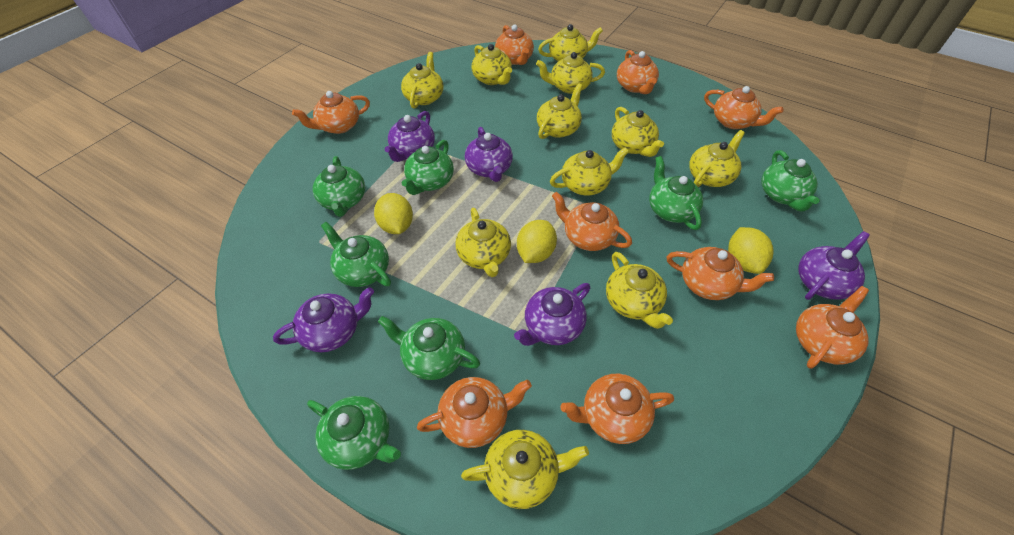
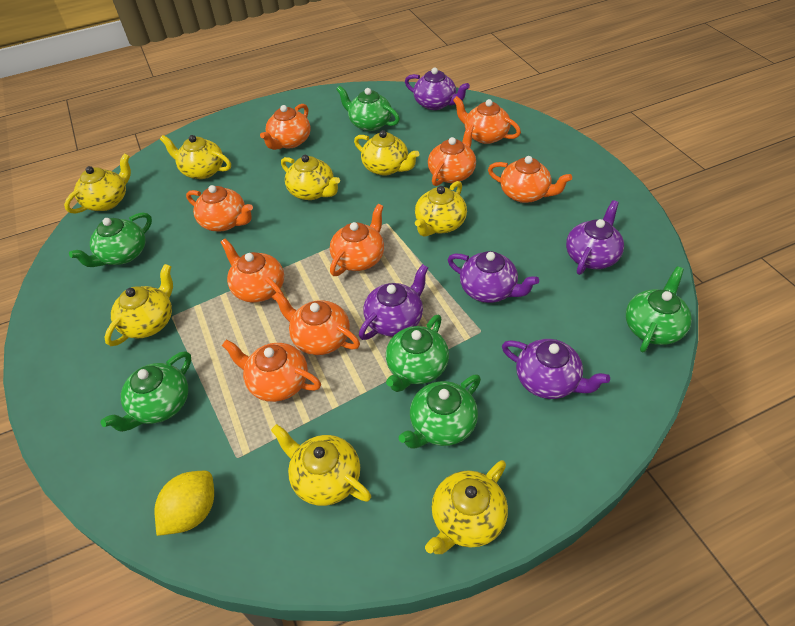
green teapot: [307,396,401,470] [313,156,365,217] [321,222,391,287] [378,316,480,380] [401,140,454,195] [649,156,703,230] [761,150,820,211] = 7 -> [69,213,152,267] [100,351,191,432] [336,86,400,131] [386,315,449,392] [398,374,481,448] [626,266,692,352] = 6
yellow lemon: [374,193,413,234] [517,220,557,263] [728,227,774,274] = 3 -> [155,471,214,536] = 1
yellow teapot: [401,52,444,109] [455,207,511,277] [461,430,589,509] [471,44,512,85] [536,52,605,94] [537,84,583,139] [538,24,603,62] [550,147,629,196] [606,252,673,329] [612,107,664,157] [689,130,745,187] = 11 -> [64,153,131,214] [104,264,173,346] [160,135,231,179] [271,424,371,506] [281,155,340,200] [354,130,419,176] [415,181,467,237] [425,460,508,554] = 8

